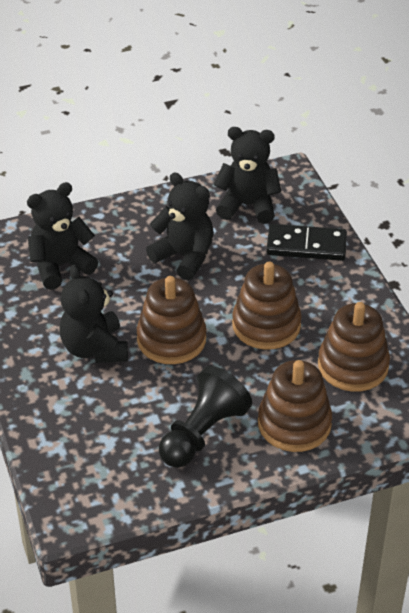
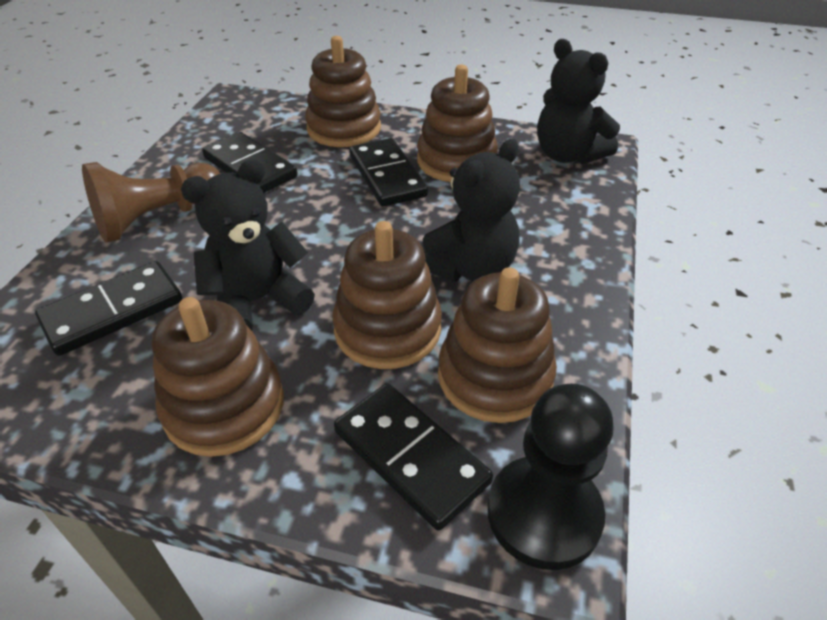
black domino: [266,224,347,261] = 1 -> [35,261,183,356] [202,132,298,193] [334,383,493,531] [349,138,428,207] = 4
black teddy bear: [27,182,98,290] [59,265,128,363] [146,172,214,280] [214,127,281,224] = 4 -> [181,159,315,331] [421,139,520,282] [537,39,620,164] = 3
brown pawn: none = 0 -> [82,162,221,243] = 1
brown stacking toy: [137,276,206,364] [232,262,302,350] [258,360,332,452] [318,302,390,392] = 4 -> [152,297,284,457] [305,36,381,147] [332,221,442,369] [417,65,498,182] [438,267,557,423] = 5

